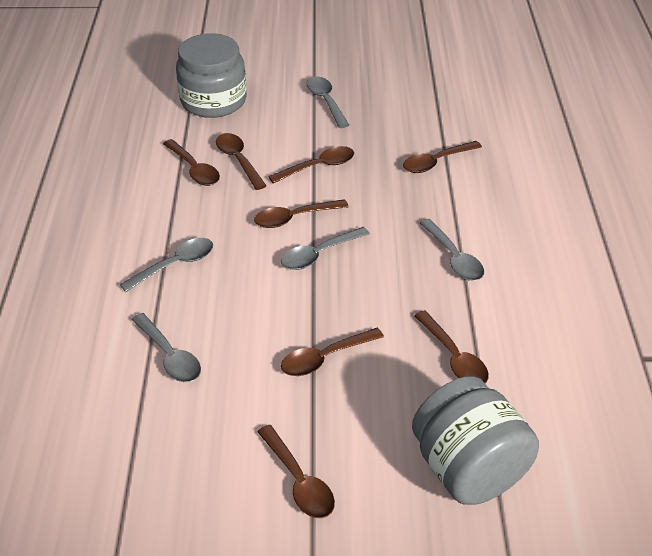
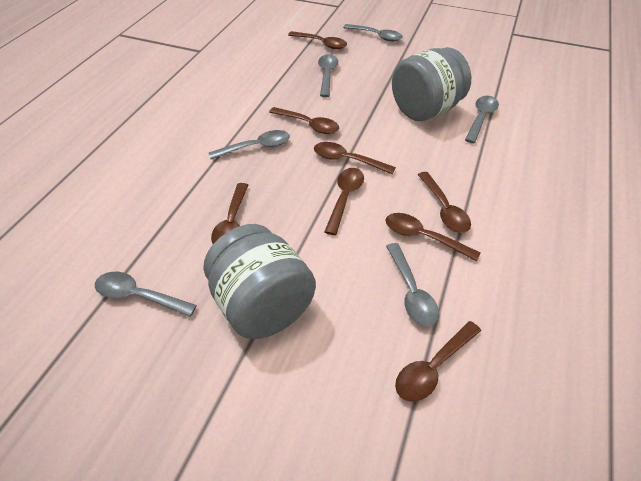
grey spoon: [120,238,213,292] [132,313,201,382] [281,227,370,270] [307,76,349,128] [420,219,484,281] = 5 -> [95,272,197,317] [209,130,290,159] [318,54,338,97] [343,24,403,42] [386,243,439,326] [465,96,499,143] = 6

